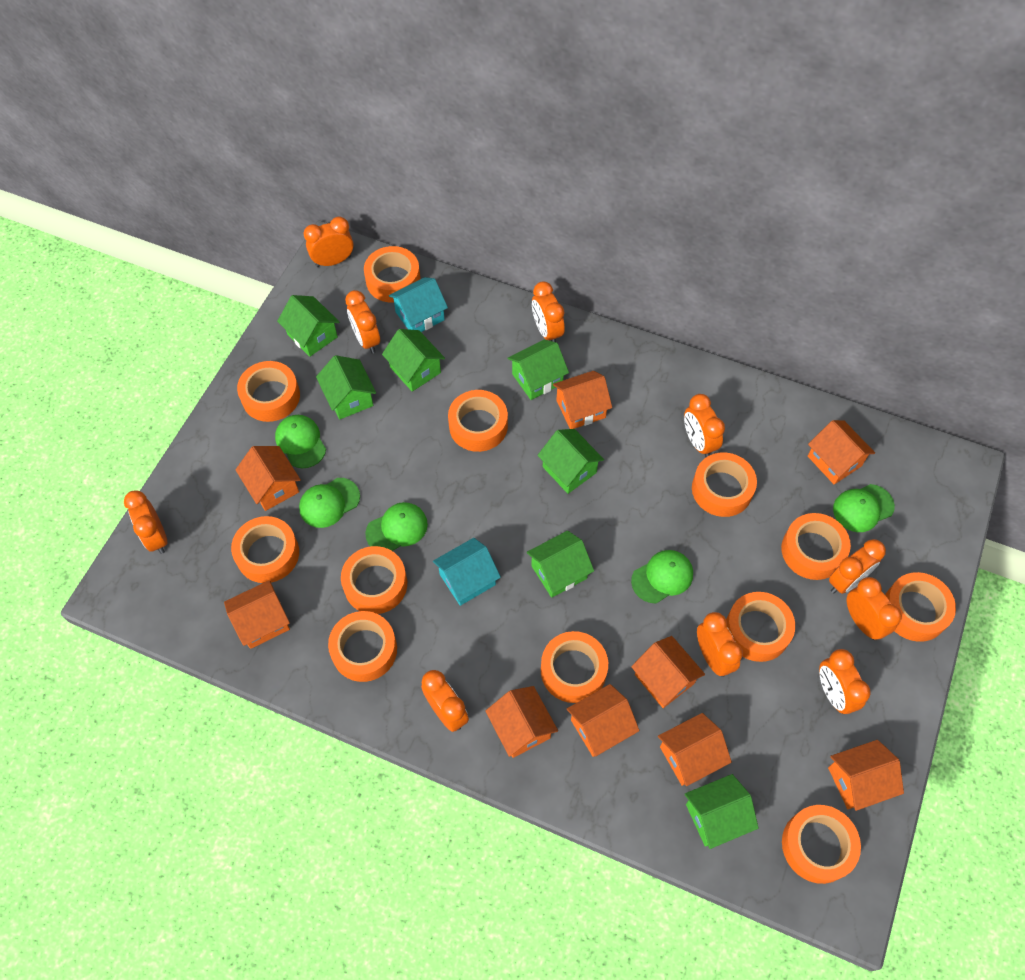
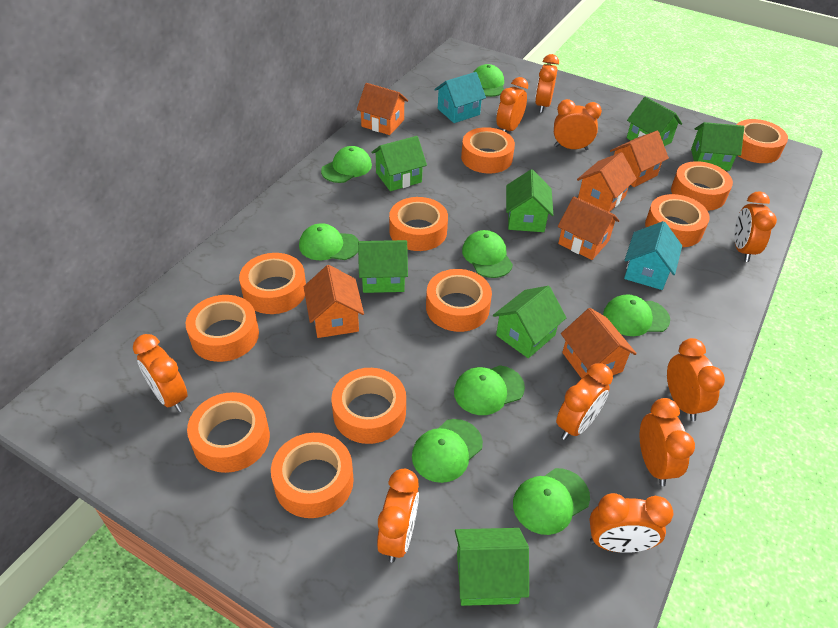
green cap: [275,415,326,468] [299,478,360,528] [365,502,428,551] [631,550,693,604] [833,484,895,532] = 5 -> [299,223,359,260] [321,146,372,183] [412,419,483,483] [454,365,525,415] [462,230,513,278] [474,64,504,97] [513,468,590,535] [603,294,670,336] = 8
orange house: [224,580,290,649] [235,446,301,511] [485,686,558,758] [553,371,612,429] [567,684,640,757] [631,636,705,708] [658,713,732,786] [808,420,875,485] [828,740,904,811] = 9 -> [304,265,364,338] [357,83,408,135] [558,197,620,260] [561,308,637,379] [577,152,637,212] [610,131,669,187] = 6
orange tape: [231,516,299,583] [237,361,300,422] [328,611,397,682] [341,546,407,614] [364,246,421,303] [448,390,508,452] [541,631,608,703] [692,452,757,517] [726,592,795,662] [781,513,851,580] [782,805,861,884] [885,572,956,642] = 12 -> [186,295,259,362] [187,392,270,473] [239,253,306,314] [271,433,354,518] [332,368,406,444] [389,197,448,251] [426,269,492,332] [461,127,515,174] [645,194,710,247] [671,161,733,211] [737,119,788,163] = 11

